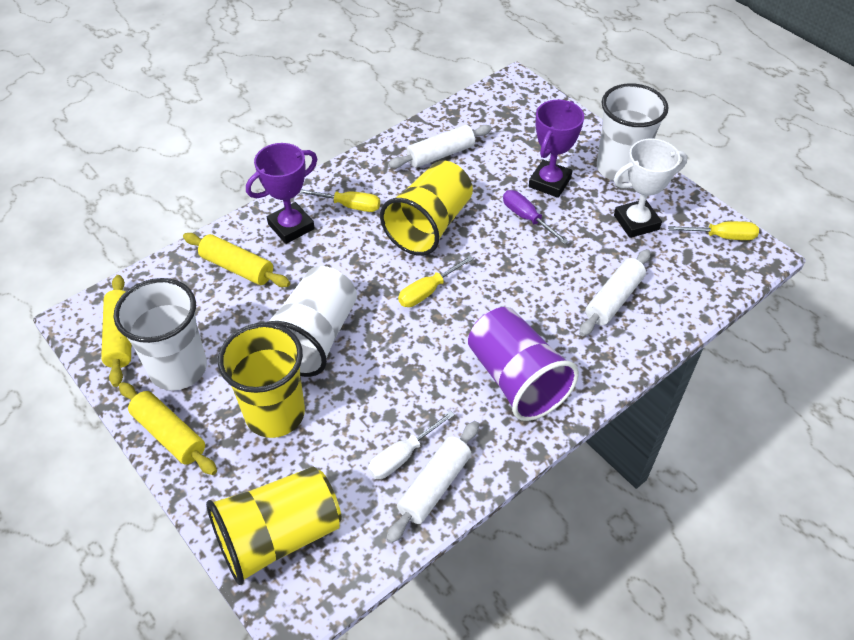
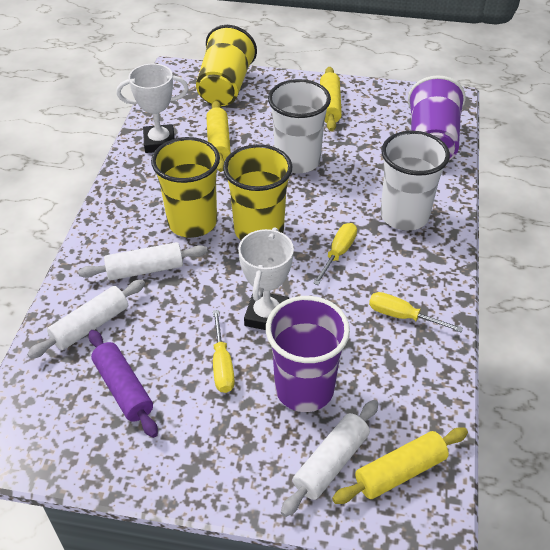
purple cup: [468,307,579,421] = 1 -> [266,296,350,412] [408,75,466,160] = 2
purple rolling pin: none = 0 -> [89,330,158,438] = 1
purple screwdriver: [503,190,569,244] = 1 -> none = 0
purple trophy: [246,143,317,244] [529,100,584,198] = 2 -> none = 0
white cup: [114,278,207,391] [266,266,357,377] [596,83,668,183] = 3 -> [268,79,331,173] [380,131,450,230] = 2
white screwdriver: [368,410,455,479] = 1 -> none = 0
white trophy: [614,139,688,238] = 1 -> [117,64,189,153] [238,227,294,330] = 2

